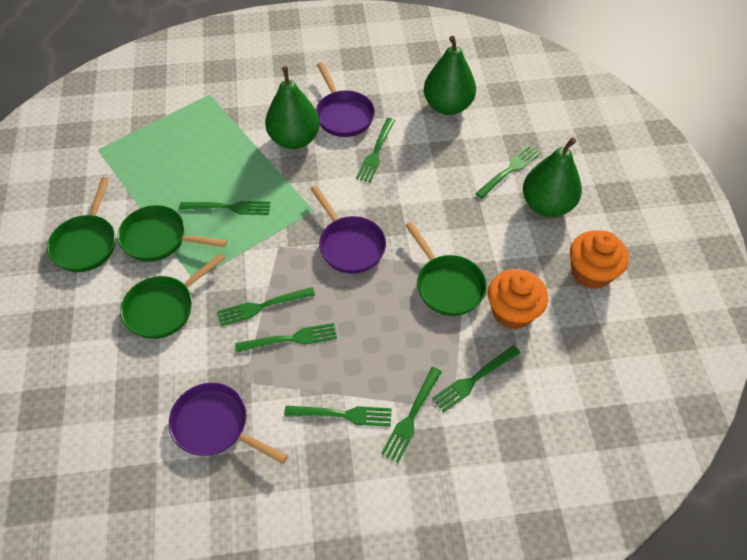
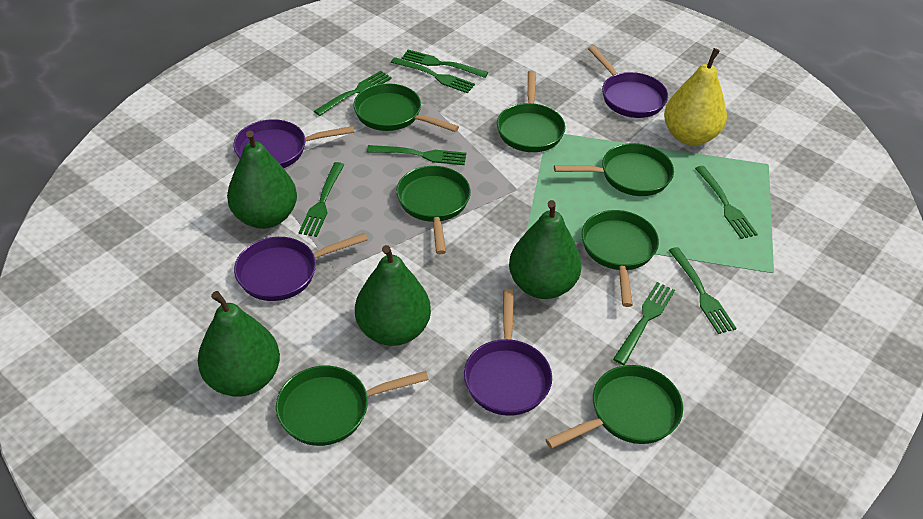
green pan: [47,177,115,272] [118,205,227,262] [121,253,225,339] [405,222,487,316] = 4 -> [276,366,429,446] [354,83,459,132] [396,166,471,254] [497,71,565,152] [545,365,683,449] [554,143,674,196] [582,210,659,307] = 7
green pear: [265,66,320,149] [424,36,476,115] [523,137,582,217] = 3 -> [198,291,280,397] [227,131,297,229] [355,245,431,346] [509,200,582,299] = 4
orange cupcake: [488,269,548,330] [570,230,629,289] = 2 -> none = 0
purple pan: [169,383,288,464] [311,185,386,274] [316,62,375,137] = 3 -> [233,119,355,168] [234,233,368,301] [464,289,552,416] [588,46,668,118] = 4
yellow pear: none = 0 -> [664,48,727,145] = 1

